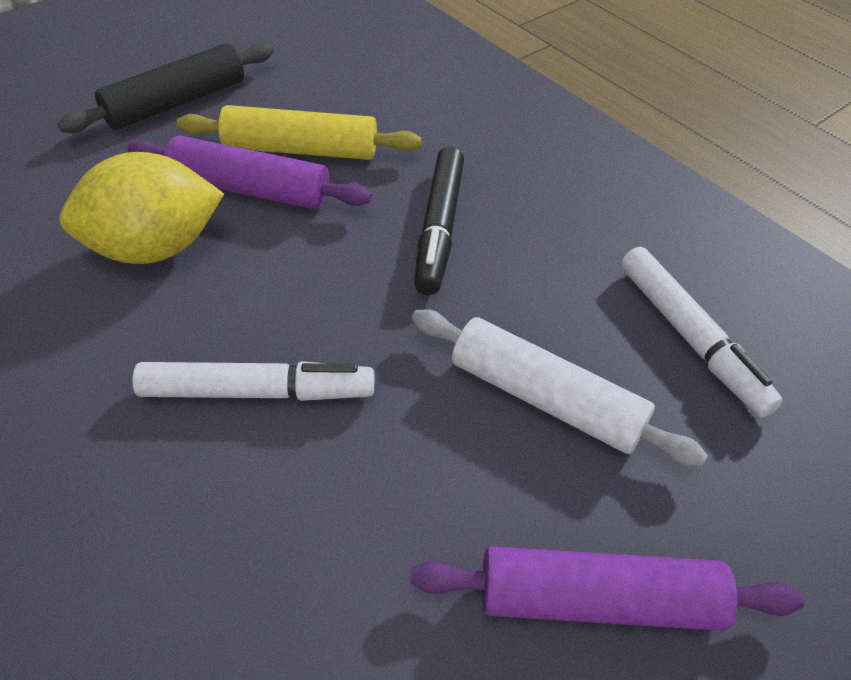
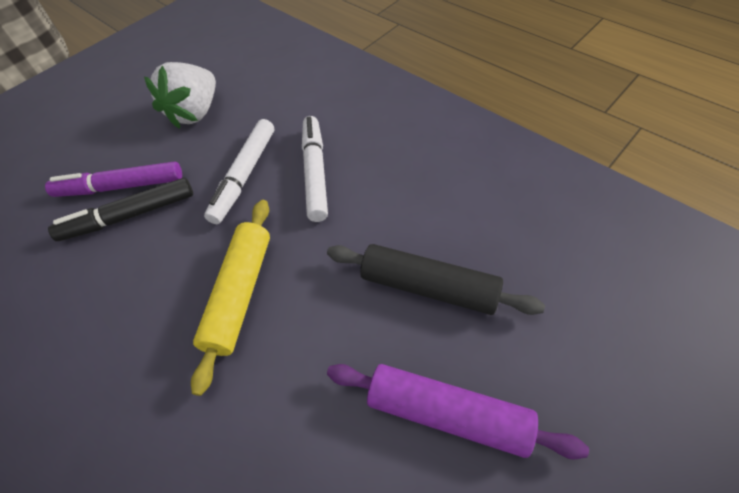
purple marker: none = 0 -> [45,161,182,197] = 1
purple rolling pin: [127,135,372,210] [410,546,805,631] = 2 -> [327,364,589,460] = 1
white rolling pin: [412,309,708,467] = 1 -> none = 0
white strawberry: none = 0 -> [144,62,216,129] = 1
yellow lemon: [60,152,224,264] = 1 -> none = 0

